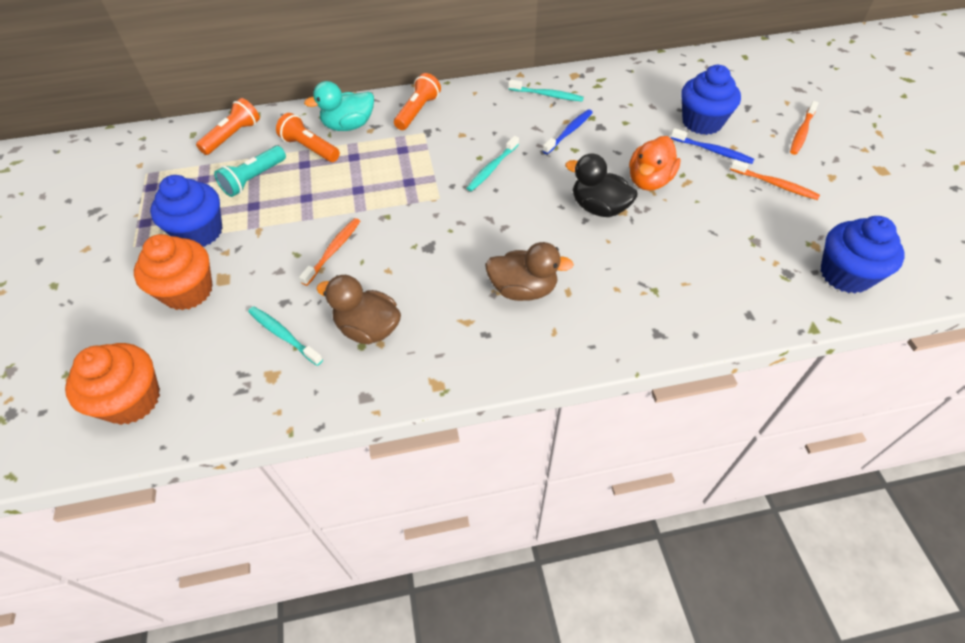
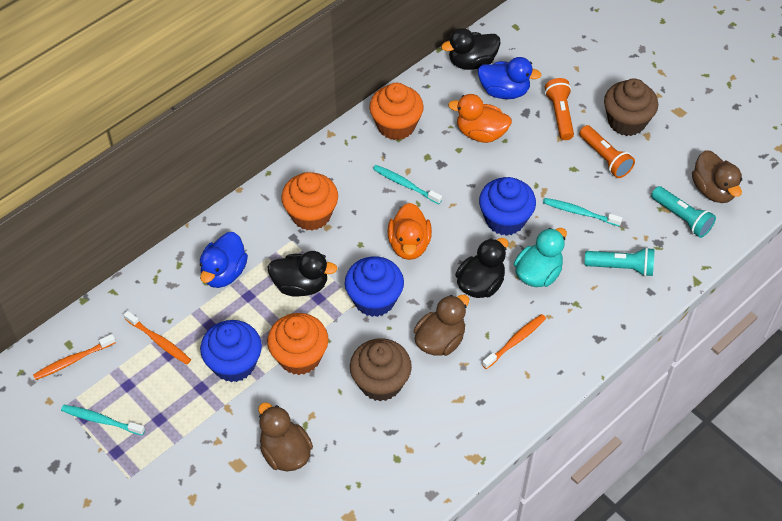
black duck: [565,153,638,217] = 1 -> [267,251,337,297] [441,28,500,70] [455,238,508,298] = 3
blue duck: none = 0 -> [200,232,248,288] [478,57,542,99] = 2
blue toothbrush: [543,109,593,154] [671,128,754,164] = 2 -> none = 0
brown cupcake: none = 0 -> [350,338,412,401] [604,78,658,136] = 2
brown duck: [316,275,401,344] [485,242,574,301] = 2 -> [258,402,313,472] [414,295,469,356] [692,150,742,203] = 3
orange cupcake: [65,343,160,425] [134,234,213,310] = 2 -> [267,313,328,375] [281,172,338,231] [369,83,424,140] = 3
orange duck: [629,136,681,191] = 1 -> [388,203,432,260] [448,94,512,143] = 2
orange flashlight: [196,98,260,155] [276,113,340,162] [394,73,441,130] = 3 -> [545,78,574,140] [579,125,635,178] = 2
turquoise flashlight: [214,146,286,197] = 1 -> [584,247,654,277] [651,186,716,238] = 2

